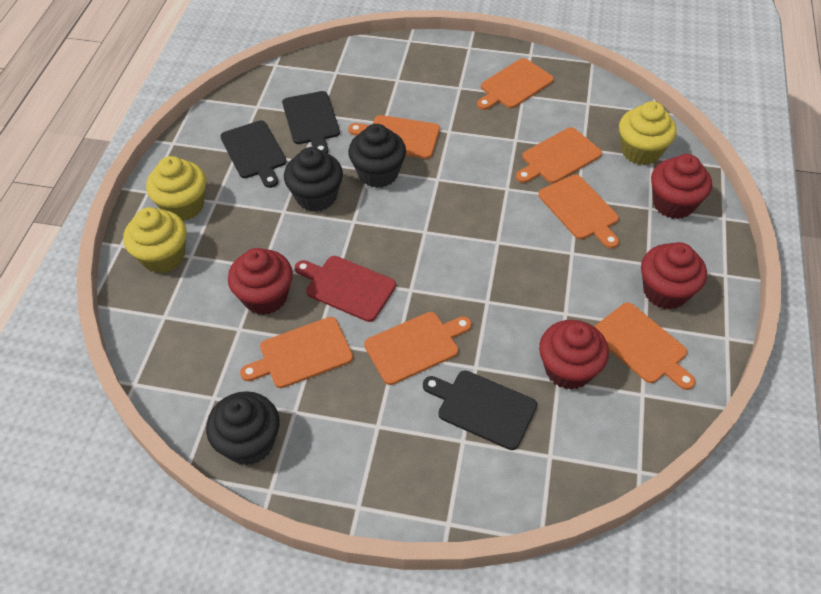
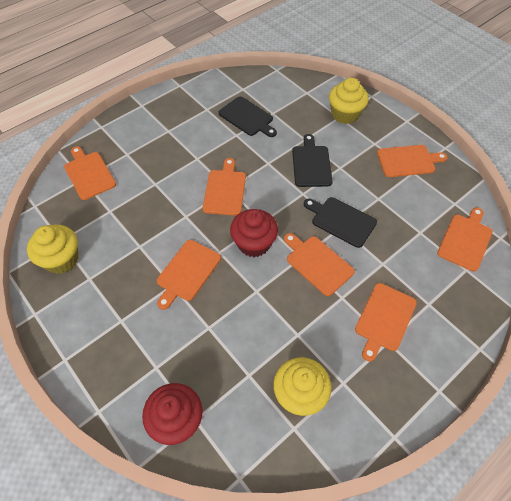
black cupcake: [206,391,280,465] [284,147,343,212] [348,124,406,188] = 3 -> none = 0
red cupcake: [228,248,293,315] [539,320,609,390] [641,242,707,309] [651,154,712,219] = 4 -> [142,383,203,445] [230,209,278,257] = 2
red cutting board: [295,256,396,322] = 1 -> none = 0

